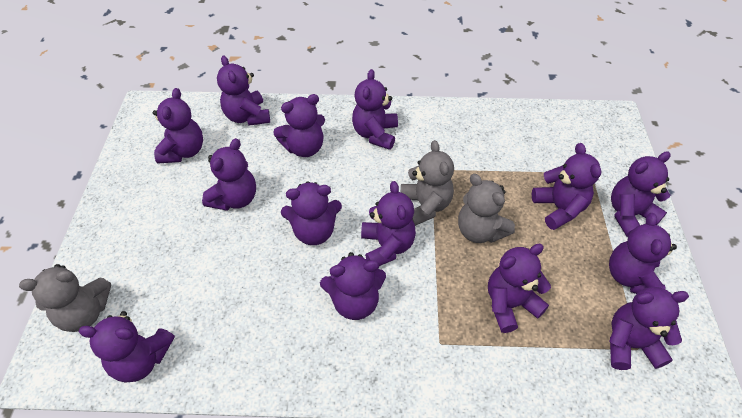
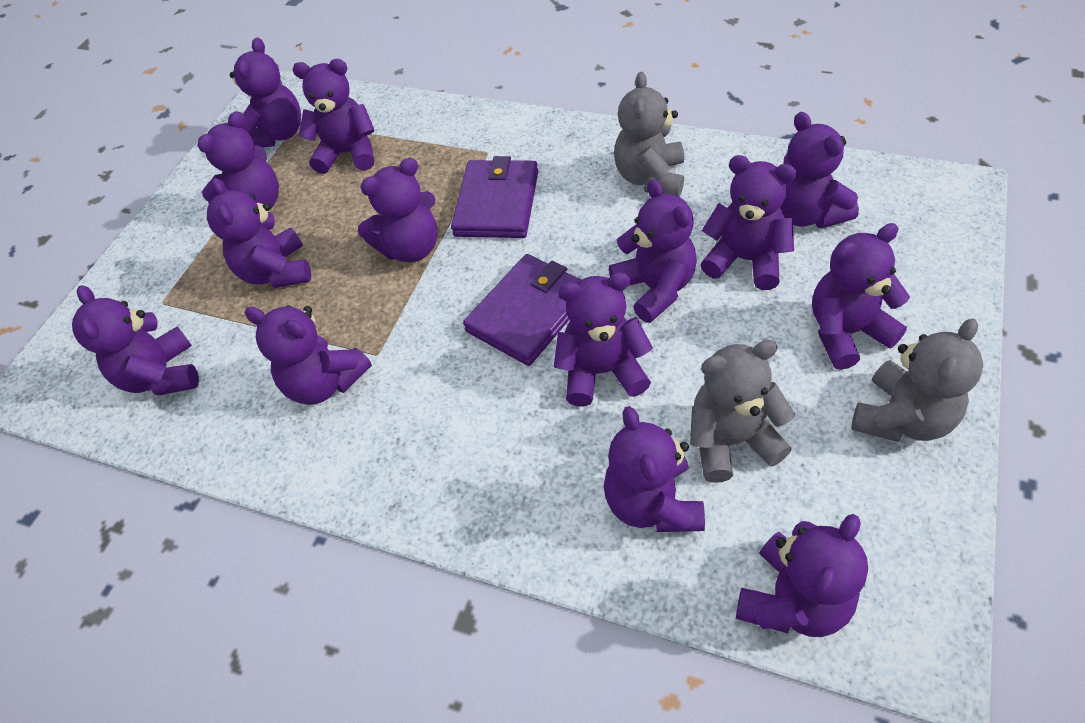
purple wallet: none = 0 -> [451,156,538,238] [463,254,581,366] = 2

